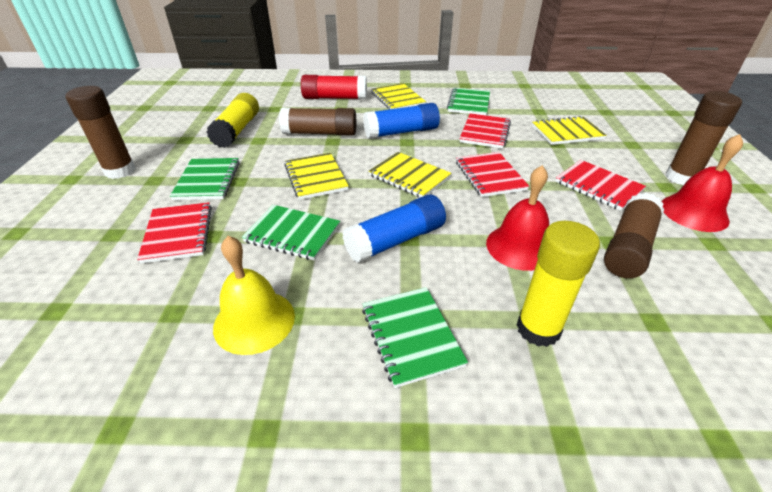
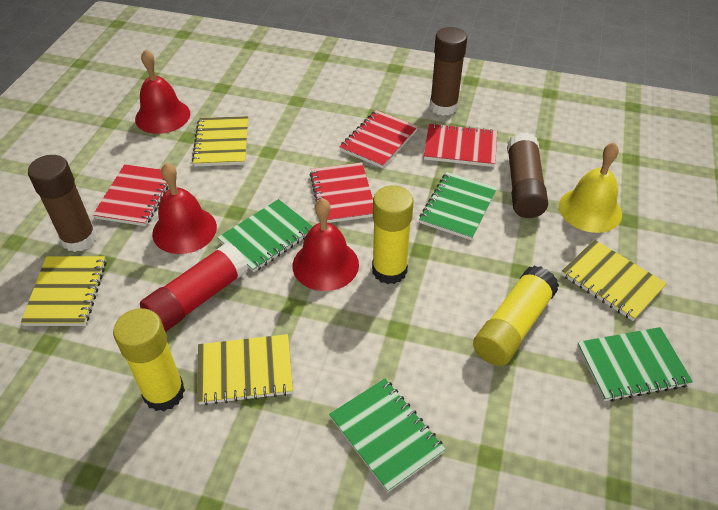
blue glue stick: [342,195,446,263] [363,103,440,139] = 2 -> none = 0
brown glue stick: [66,86,136,179] [279,108,356,136] [604,193,664,278] [666,91,742,185] = 4 -> [28,155,97,252] [429,27,467,116] [507,132,548,218] = 3
red bell: [486,165,549,271] [662,134,743,232] = 2 -> [135,49,190,134] [152,163,217,254] [293,198,359,291] = 3
yellow glue stick: [207,93,259,148] [517,221,600,347] = 2 -> [113,308,185,411] [372,185,414,284] [473,266,559,366] = 3

